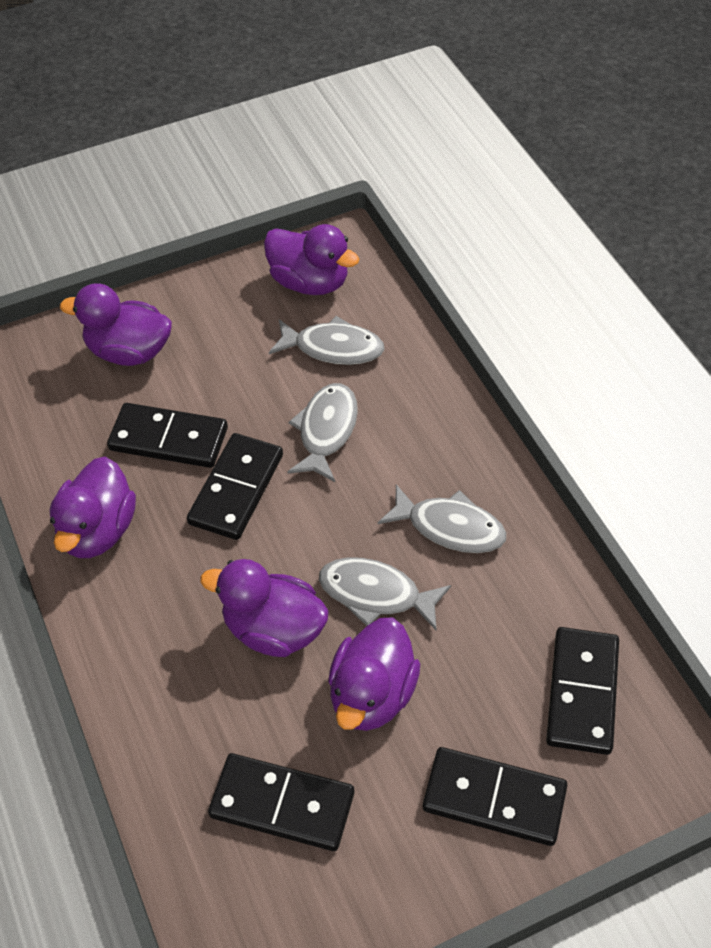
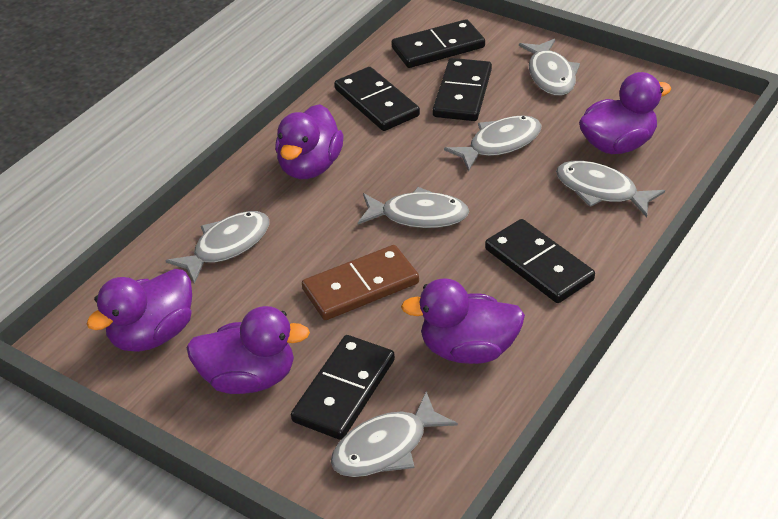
brown domino: none = 0 -> [302,245,419,320] = 1
grey fish: [269,316,384,365] [287,383,358,482] [319,557,451,631] [378,484,506,553] = 4 -> [165,211,269,284] [331,391,458,477] [358,187,469,228] [444,115,541,171] [519,39,580,96] [556,161,665,217] = 6

